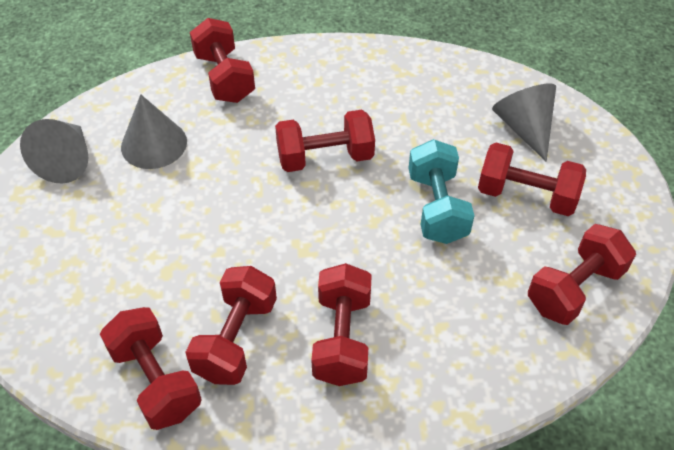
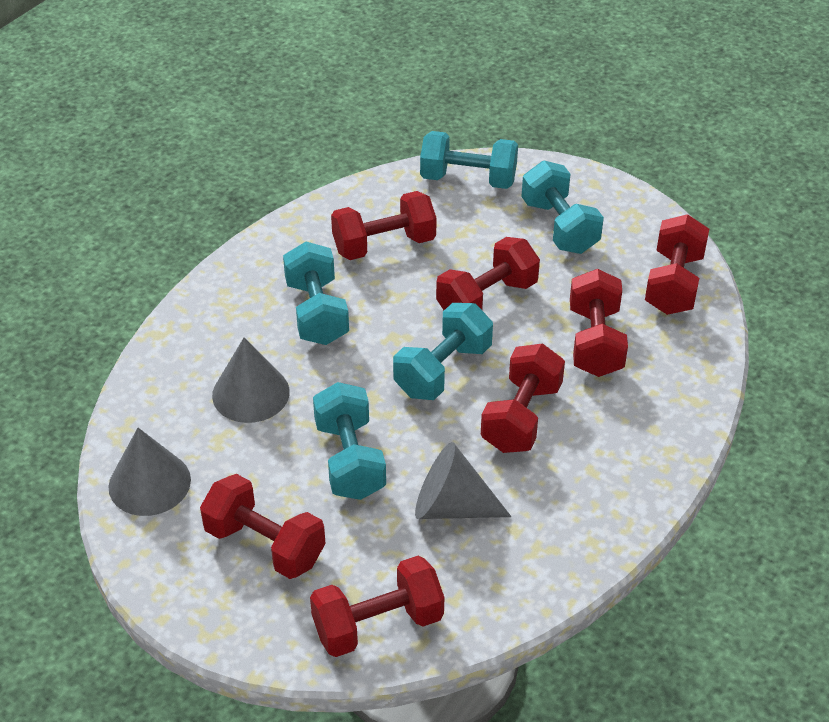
turquoise dumbbell: [408,139,474,244] = 1 -> [283,242,349,345] [313,382,386,500] [393,303,493,400] [420,131,518,189] [522,161,604,254] = 5

